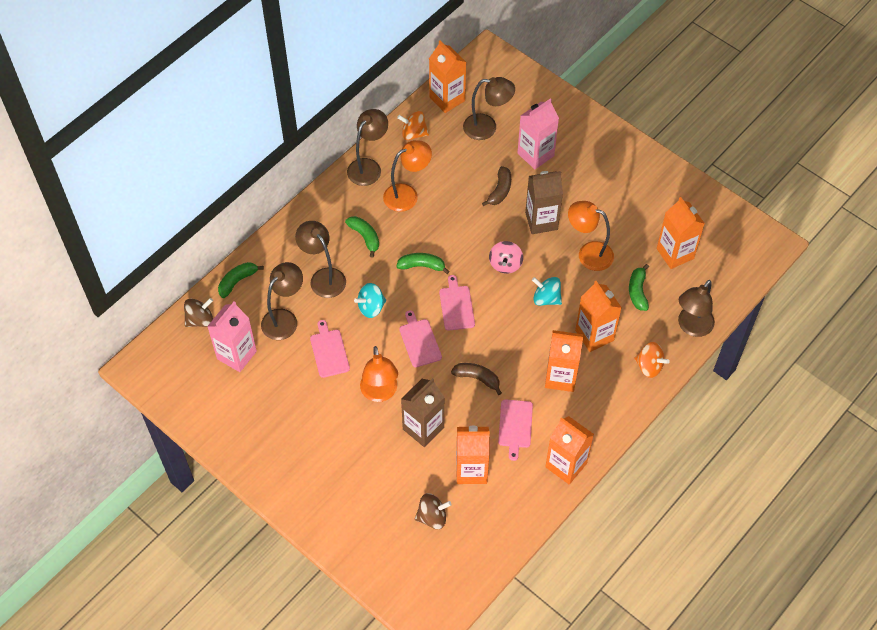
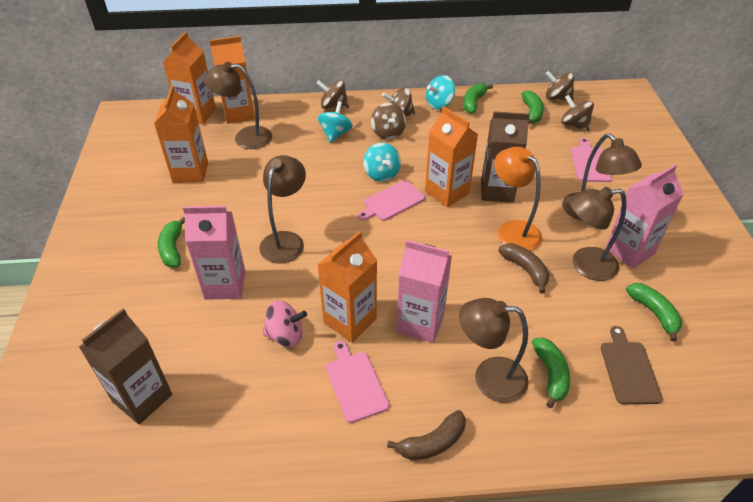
brown cutting board: none = 0 -> [601,326,663,404] = 1
brown spinning top: [184,298,213,327] [415,493,452,529] = 2 -> [316,80,349,109] [371,103,406,139] [382,88,415,116] [545,71,574,101] [561,95,594,131] = 5
green banana: [218,262,264,298] [345,216,379,258] [396,253,450,274] [629,264,649,311] = 4 -> [158,217,185,268] [463,83,493,114] [522,90,544,124] [532,338,570,408] [626,283,682,342] = 5
orange carton: [429,40,466,113] [456,426,490,484] [545,330,583,392] [545,416,594,484] [575,281,622,352] [657,197,705,269] = 6 -> [154,85,208,183] [162,31,216,124] [209,36,255,124] [318,231,377,343] [425,106,478,207] = 5
orange lamp: [360,346,398,402] [383,140,432,212] [568,201,614,271] = 3 -> [494,147,542,251] = 1
orange spinning top: [397,111,429,140] [634,342,670,378] = 2 -> none = 0
pink carton: [207,301,257,372] [517,98,559,169] = 2 -> [183,206,245,300] [397,240,452,343] [606,164,684,268] = 3
pink cutting board: [310,320,350,378] [399,310,442,367] [439,275,475,331] [498,399,533,461] = 4 -> [326,341,389,423] [358,180,425,221] [570,138,612,182] = 3
turquoise spinning top: [354,283,386,318] [532,277,562,306] = 2 -> [318,101,353,143] [363,143,401,182] [426,75,455,109] = 3

